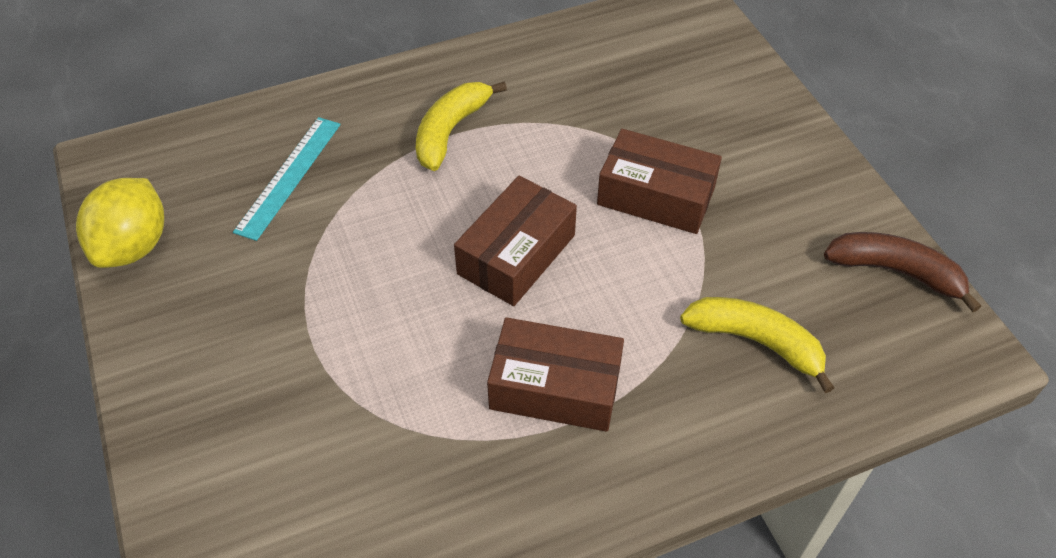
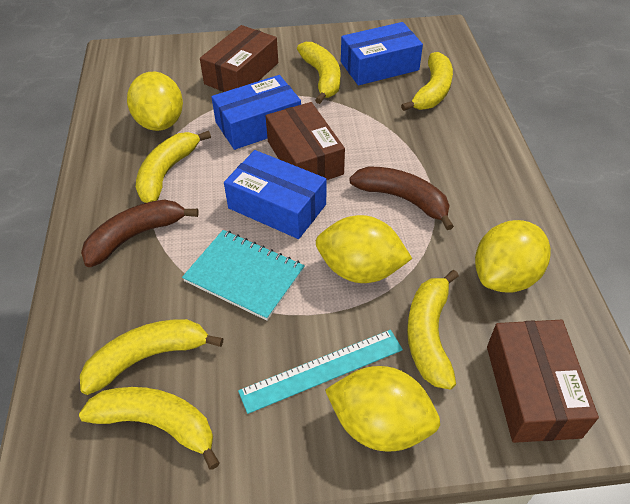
blue box: none = 0 -> [212,75,301,150] [224,150,326,239] [341,22,423,85] = 3
brown banana: [824,232,981,312] = 1 -> [81,199,199,267] [349,166,454,230] = 2
turquoise notebook: none = 0 -> [182,230,305,321] = 1
yellow banana: [416,82,507,171] [680,297,835,393] = 2 -> [79,387,220,470] [80,319,223,395] [136,131,211,203] [297,42,340,104] [401,52,453,111] [407,270,459,390] = 6
yellow lemon: [76,178,164,268] = 1 -> [127,72,183,131] [316,215,412,283] [325,366,440,452] [475,220,551,293] = 4

